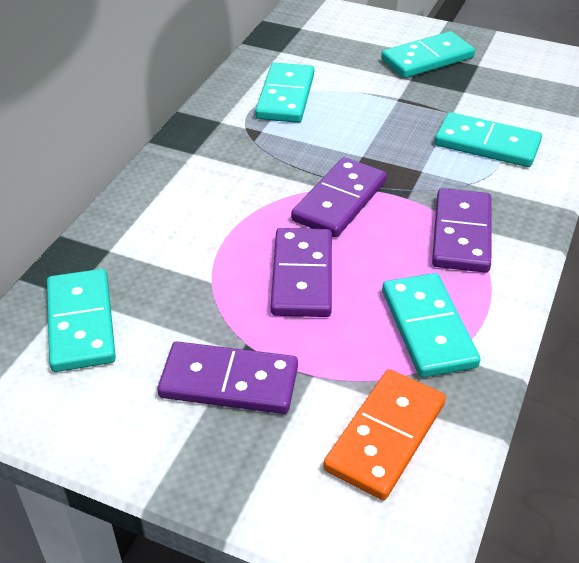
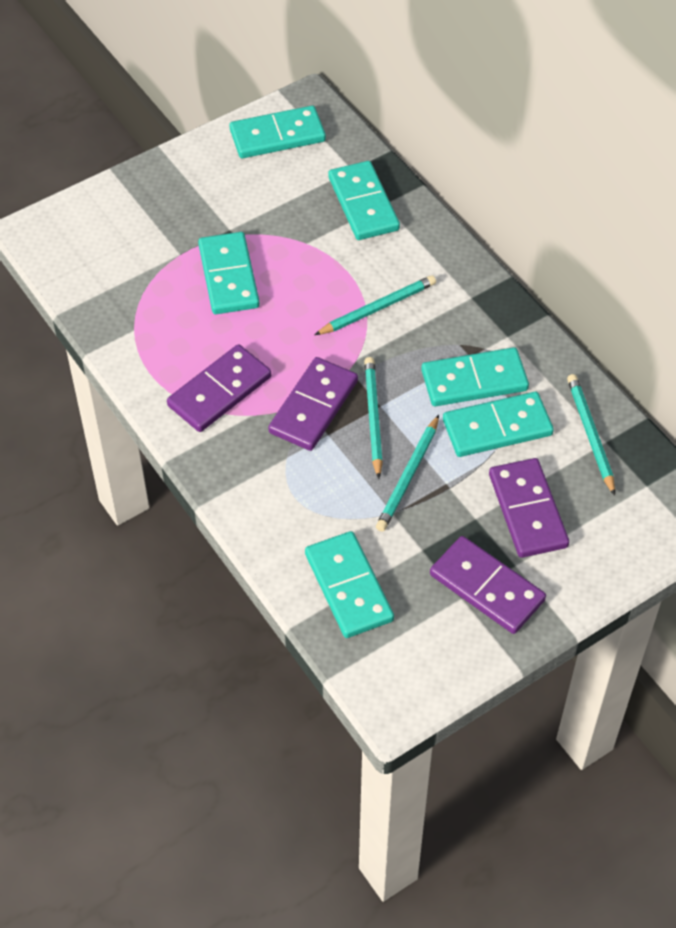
orange domino: [323,369,446,500] = 1 -> none = 0
turquoise domino: [47,269,116,372] [255,62,314,123] [381,31,475,78] [382,273,480,378] [435,112,542,167] = 5 -> [198,232,260,314] [229,106,326,158] [305,531,394,638] [328,161,400,240] [421,347,529,406] [443,392,554,457] = 6
turquoise pencil: none = 0 -> [314,275,436,335] [364,357,383,479] [376,415,439,532] [567,374,615,496] = 4

